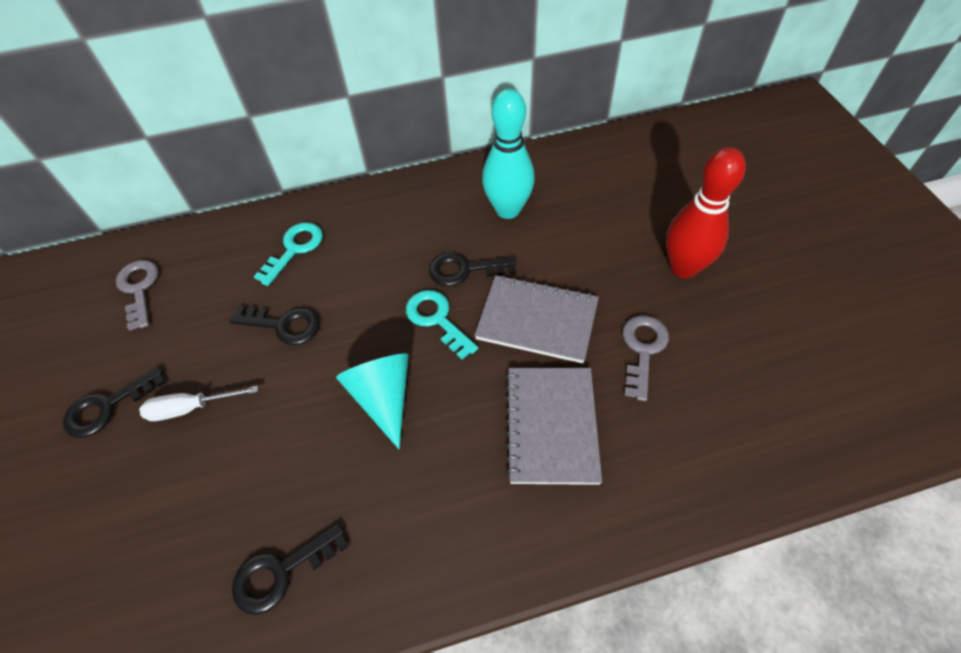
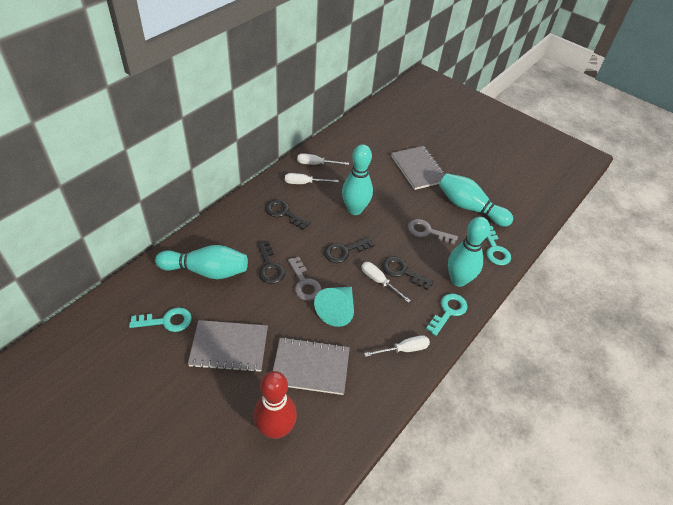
grey notebook: [474,275,599,363] [505,368,602,485] = 2 -> [188,320,268,372] [273,337,350,395] [391,146,445,190] = 3
turquoise bowling pin: [482,89,535,219] = 1 -> [155,245,248,279] [342,144,373,215] [439,173,513,227] [448,217,490,287] = 4
turquoise key: [254,222,323,286] [406,290,478,360] = 2 -> [129,307,192,332] [426,293,468,336] [487,226,511,265] = 3
white screwdriver: [139,385,258,421] = 1 -> [285,173,339,184] [297,153,349,165] [361,262,411,303] [364,335,430,357] = 4

